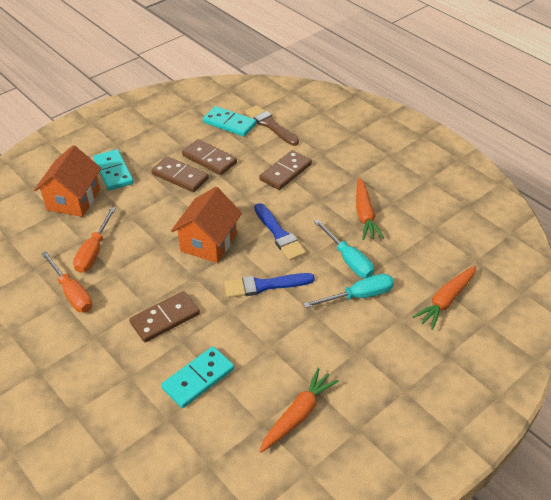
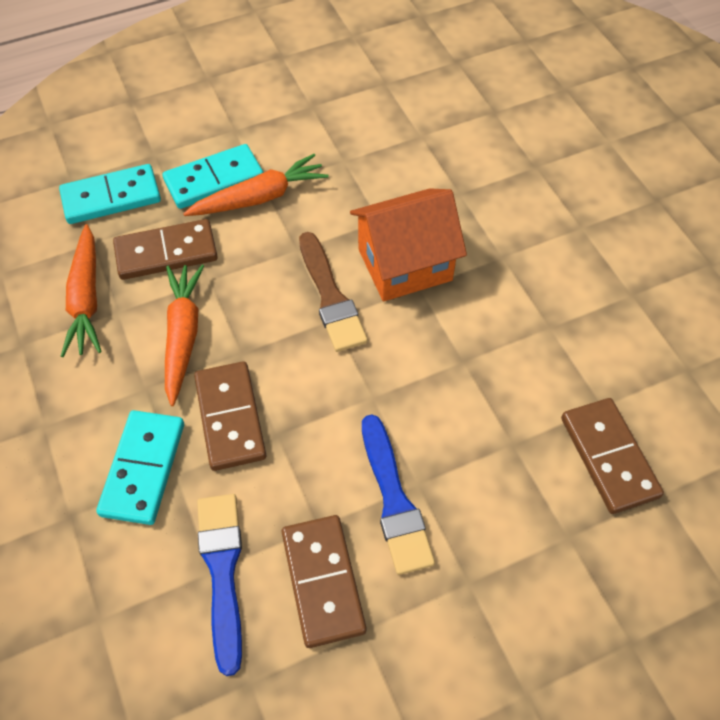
orange house: [34,145,102,217] [171,187,242,263] = 2 -> [350,188,467,301] = 1
orange screwdriver: [41,251,92,312] [73,207,116,273] = 2 -> none = 0
turquoise screwdriver: [303,274,394,308] [314,219,374,278] = 2 -> none = 0

